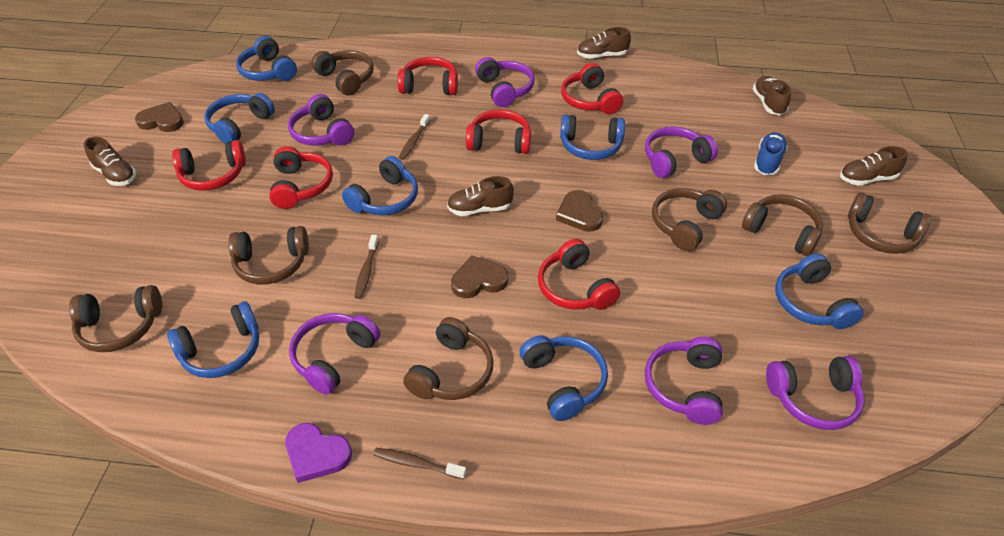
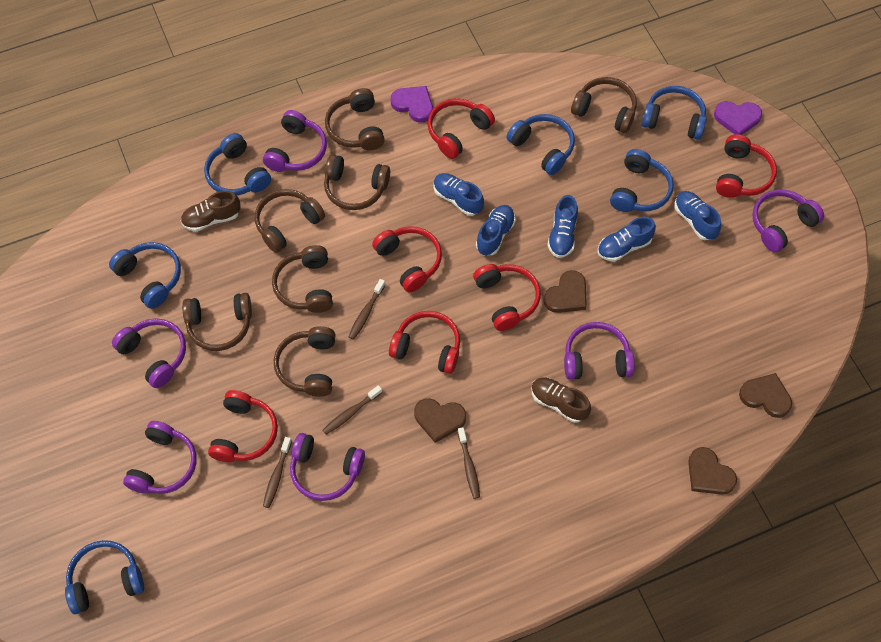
blue headphones: [167,301,259,378] [204,93,275,144] [236,36,297,81] [342,156,418,215] [520,335,608,421] [560,114,625,160] [775,253,864,329] = 7 -> [65,540,144,614] [109,242,181,309] [204,133,271,195] [506,114,575,175] [610,149,674,212] [642,86,707,140] = 6
blue shoe: [754,132,788,175] = 1 -> [434,173,484,216] [476,205,516,255] [547,195,578,258] [597,217,656,262] [674,191,721,240] = 5
brown heart: [135,102,184,132] [451,255,508,298] [556,190,603,232] = 3 -> [414,398,466,443] [543,270,587,313] [688,447,737,495] [739,373,792,418] = 4
brown shoe: [84,136,136,186] [447,176,514,216] [577,27,631,59] [753,76,791,115] [840,146,908,186] = 5 -> [181,191,241,232] [531,378,591,423] = 2
brown toothbrush: [355,235,379,299] [373,448,466,480] [399,114,430,160] = 3 -> [263,437,292,508] [323,385,382,435] [349,279,385,340] [457,427,480,499] = 4
purple heart: [285,423,352,483] = 1 -> [391,86,433,123] [714,101,762,135] = 2

